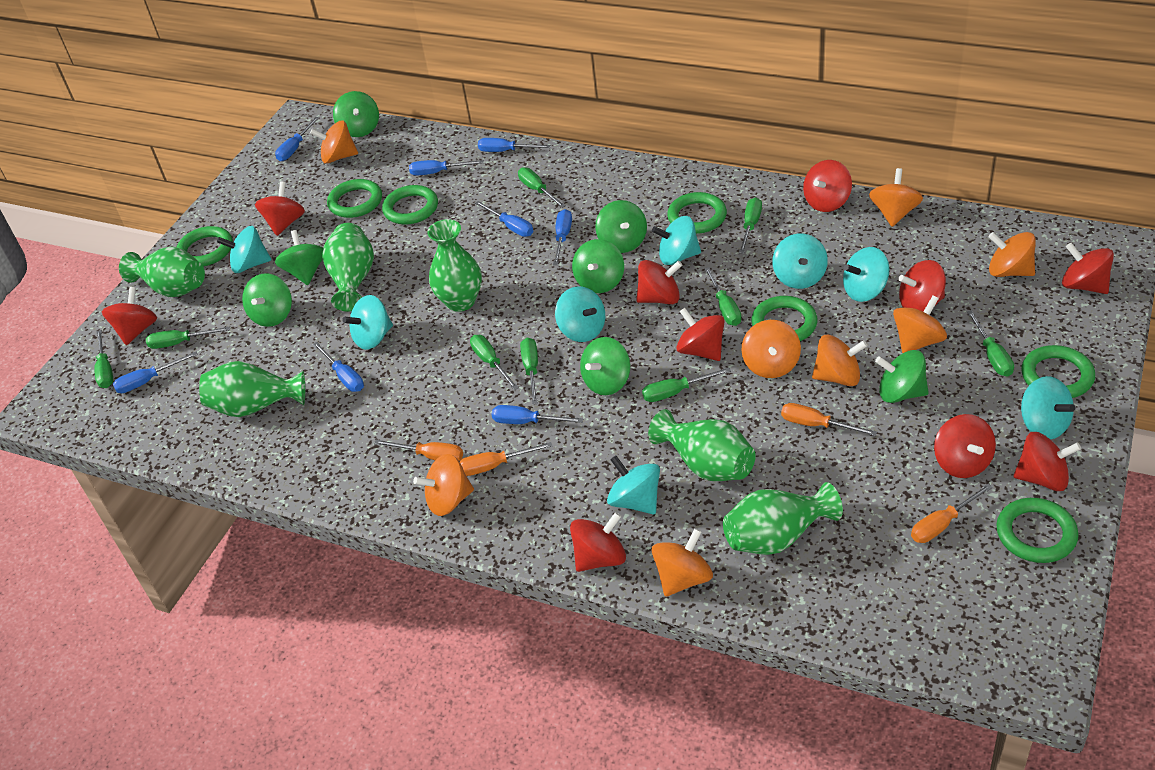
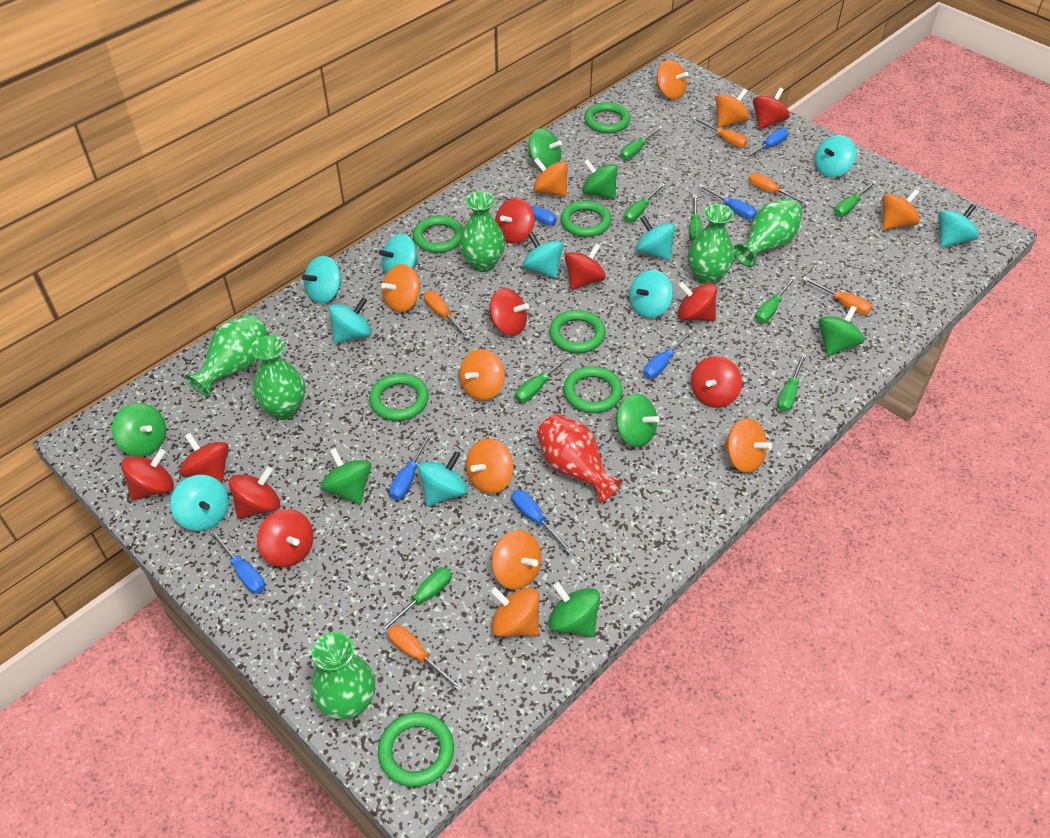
blue screwdriver: [113,352,198,393] [275,117,319,161] [313,342,364,392] [409,160,484,176] [475,201,533,237] [478,138,551,152] [492,405,583,424] [553,209,572,265] = 8 -> [209,529,265,594] [389,432,432,500] [499,193,557,226] [511,490,573,553] [643,330,693,379] [698,184,757,219] [743,128,788,160] = 7
green screwdriver: [94,330,113,388] [146,327,230,349] [470,335,519,390] [518,167,566,208] [520,338,538,405] [642,367,731,402] [704,267,742,326] [739,197,762,254] [967,310,1014,377] = 9 -> [379,567,452,634] [515,354,573,402] [620,126,663,160] [624,183,665,222] [689,195,703,241] [756,276,796,323] [777,353,806,412] [834,180,877,217] = 8
orange screwdriver: [374,440,463,461] [460,442,552,476] [781,403,877,436] [911,484,993,543] = 4 -> [388,625,463,691] [424,291,470,339] [692,117,748,148] [748,173,810,206] [802,277,872,315] = 5
orange spinning top: [310,121,358,164] [413,454,474,516] [652,528,713,597] [741,320,801,378] [812,335,868,386] [869,168,923,227] [893,296,947,353] [988,232,1036,277] = 8 -> [381,264,420,312] [459,349,505,401] [466,439,514,494] [490,587,539,637] [491,530,542,590] [533,157,568,197] [656,60,689,100] [715,89,749,128] [724,418,772,473] [882,189,920,230] = 10
red vase: none = 0 -> [537,414,623,503] = 1
turquoise spinning top: [217,226,271,273] [342,295,393,350] [555,286,605,342] [607,456,660,514] [652,216,701,265] [772,233,828,289] [843,247,889,302] [1021,376,1075,440] = 8 -> [170,475,229,531] [302,256,341,303] [329,298,371,344] [379,234,418,274] [418,452,467,506] [523,232,563,278] [629,270,673,318] [636,216,676,260] [815,135,856,177] [938,204,979,247] = 10

